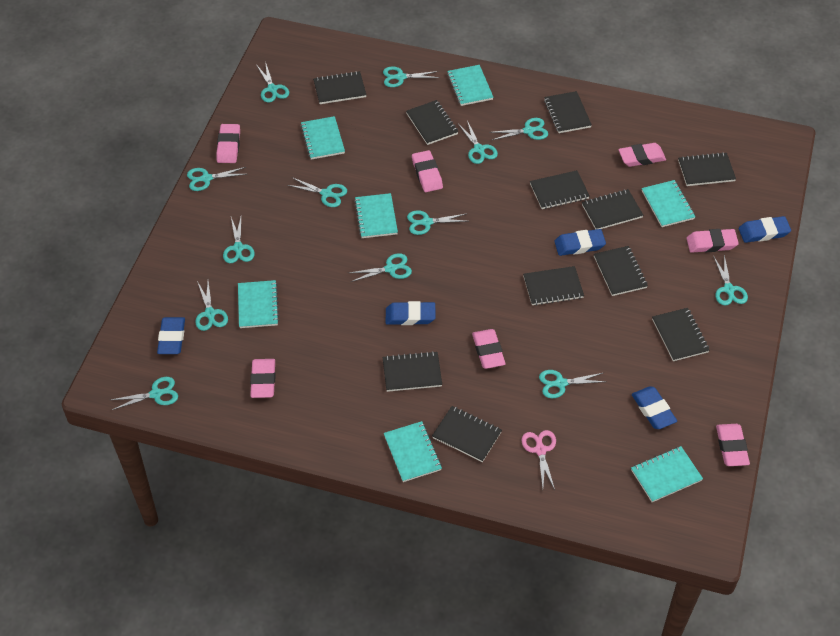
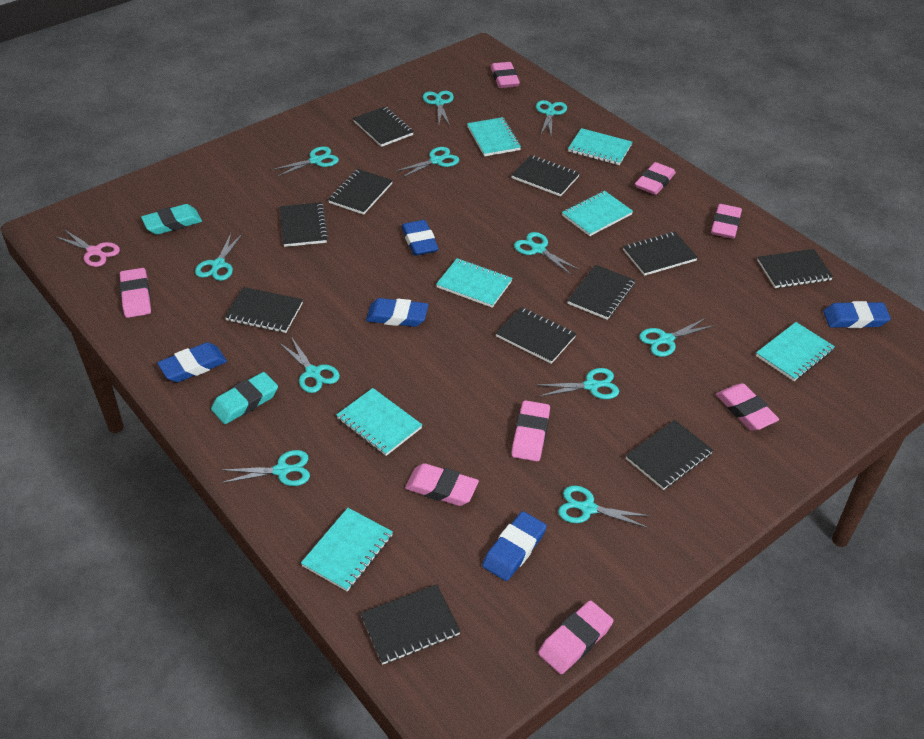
pink eraser: [216,124,240,163] [250,359,276,398] [412,150,443,192] [472,329,506,369] [618,143,666,167] [686,229,739,253] [716,424,750,466] = 7 -> [119,268,151,318] [405,463,479,506] [491,62,520,88] [511,400,550,461] [538,600,614,674] [635,162,676,195] [711,204,742,239] [716,383,779,431] = 8
turquoise eraser: none = 0 -> [141,204,202,235] [211,372,278,424] = 2
turquoise scissors: [111,377,178,410] [187,167,246,191] [195,281,228,331] [223,217,255,263] [257,61,289,102] [288,177,347,207] [349,253,412,282] [383,66,440,87] [407,210,468,235] [458,121,498,164] [489,118,548,140] [539,370,606,398] [714,255,748,306] = 13 -> [195,233,243,281] [221,450,310,486] [272,146,339,177] [279,337,340,393] [395,147,459,178] [423,91,454,126] [514,232,580,275] [536,100,567,136] [536,368,619,399] [558,485,650,528] [639,318,713,357] = 11

